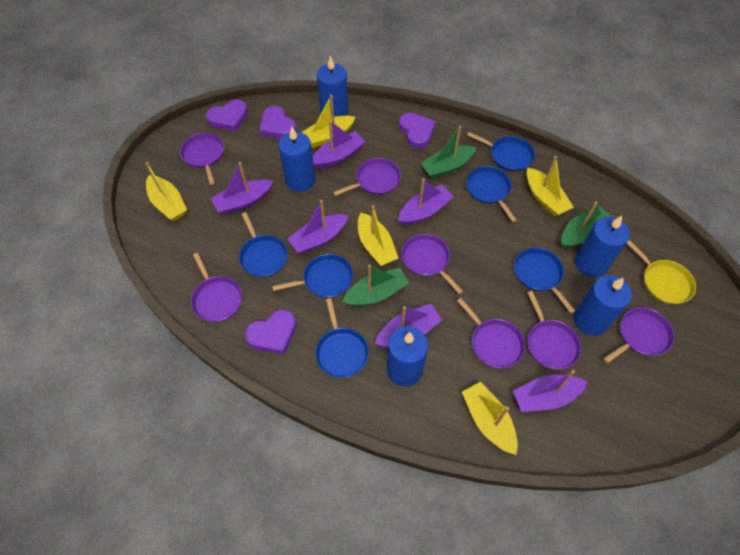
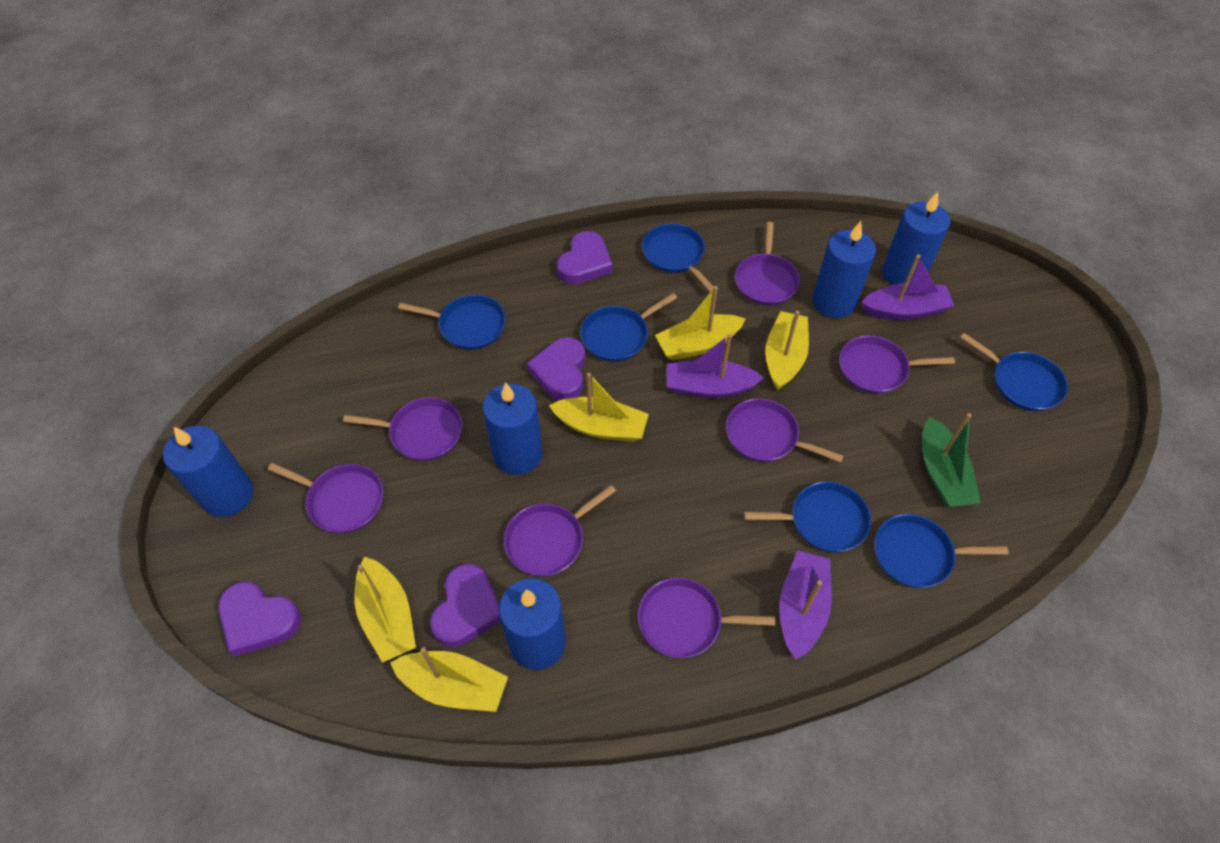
green boat: [342,265,409,307] [421,126,476,179] [561,202,612,248] = 3 -> [922,413,981,507] = 1
purple boat: [211,162,273,214] [288,200,348,254] [313,120,365,168] [375,304,442,347] [398,178,454,225] [513,370,588,412] = 6 -> [667,334,764,398] [779,551,832,660] [861,254,954,320] = 3
yellow pan: [626,240,696,304] = 1 -> none = 0

